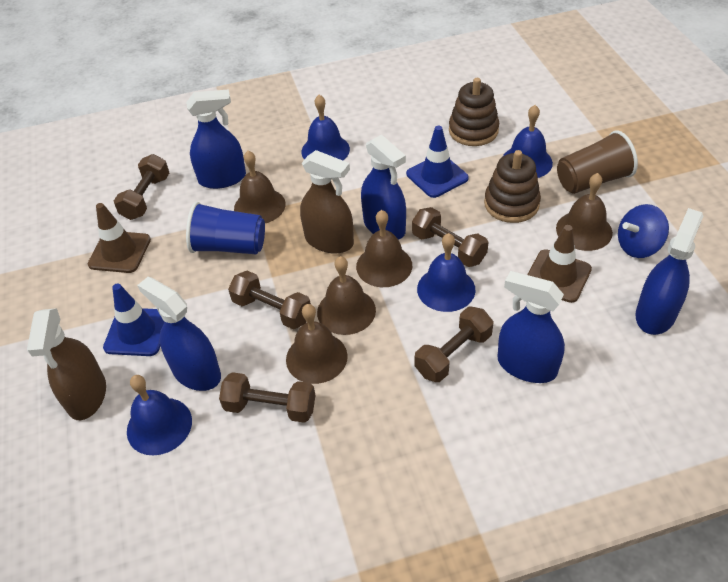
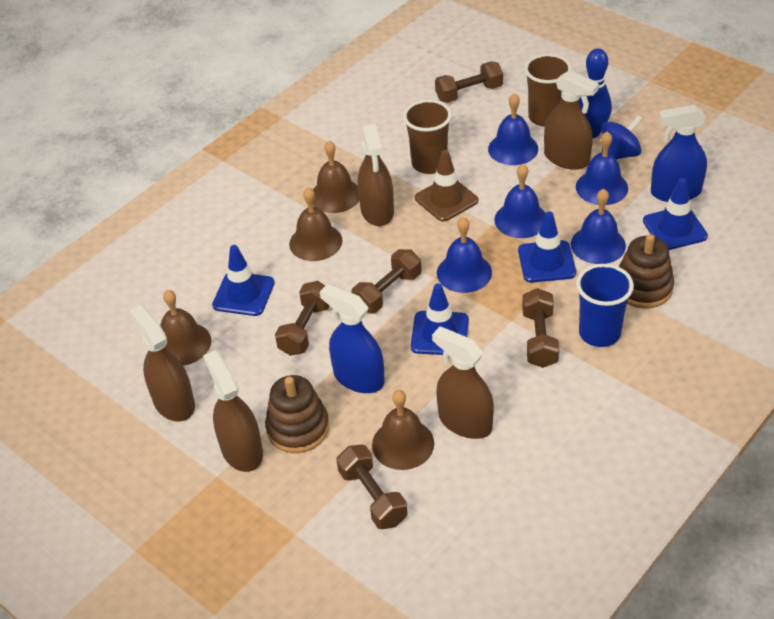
blue bell: [127,375,192,455] [301,95,350,160] [417,233,475,312] [503,105,553,178] = 4 -> [437,217,492,293] [488,93,538,165] [494,164,546,238] [571,189,626,264] [576,131,628,205] = 5
blue bowling pin: none = 0 -> [579,48,612,138] = 1
blue spray bottle: [137,277,221,391] [186,89,246,189] [361,134,406,240] [497,271,565,383] [635,208,703,335] = 5 -> [320,284,385,393] [651,105,707,202] = 2
blue traffic cone: [103,284,165,356] [406,126,469,198] = 2 -> [212,245,275,316] [411,284,469,355] [518,211,576,283] [643,178,708,250] = 4
brown bell: [234,151,286,223] [286,304,348,384] [317,256,376,335] [356,210,412,287] [556,173,613,251] = 5 -> [160,290,211,366] [289,187,342,261] [313,141,359,213] [372,390,434,470] = 4
brown cup: [557,130,638,194] = 1 -> [403,100,452,174] [524,54,572,127] = 2
brown spray bottle: [27,308,106,420] [300,150,354,253] = 2 -> [130,305,195,422] [203,350,263,472] [357,124,394,226] [432,327,494,439] [544,70,599,170] = 5
brown traffic cone: [88,203,151,273] [527,225,592,303] = 2 -> [415,150,478,222] = 1

